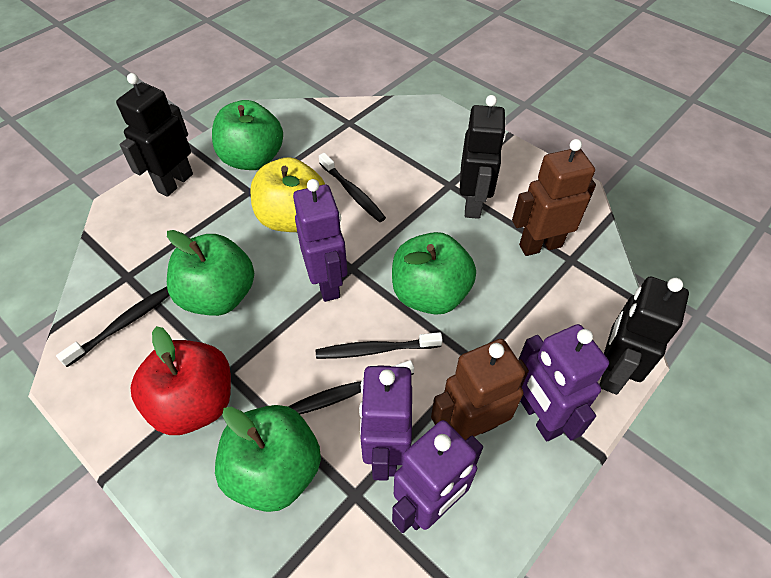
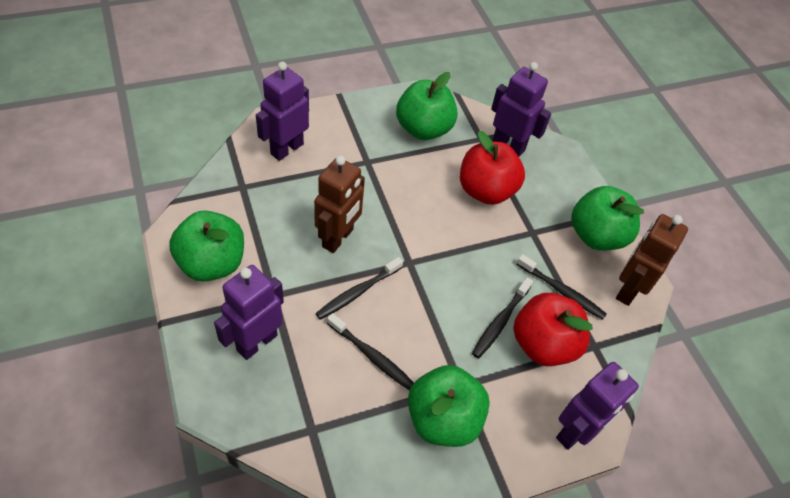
black robot: [116,73,193,197] [460,95,506,219] [599,277,689,395] = 3 -> none = 0
red apple: [131,326,231,435] = 1 -> [460,131,525,205] [513,293,593,366] = 2
yellow apple: [250,157,325,232] = 1 -> none = 0

